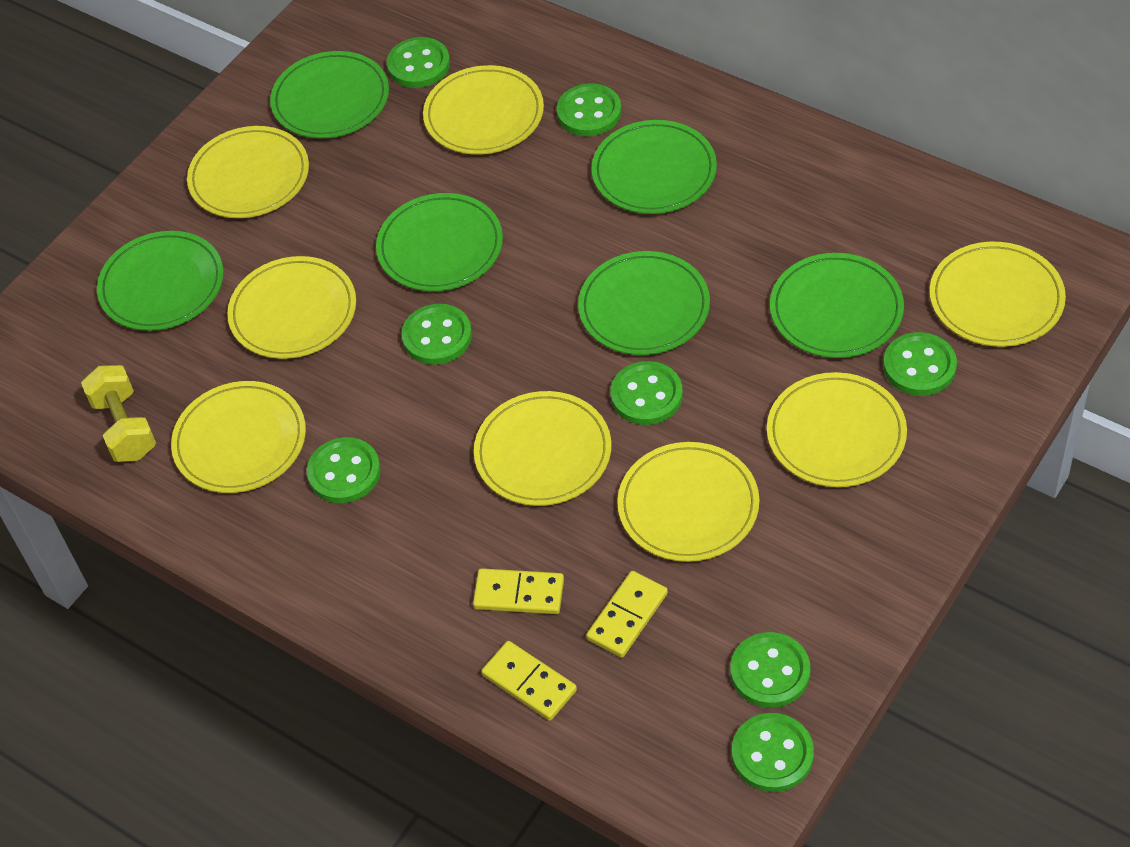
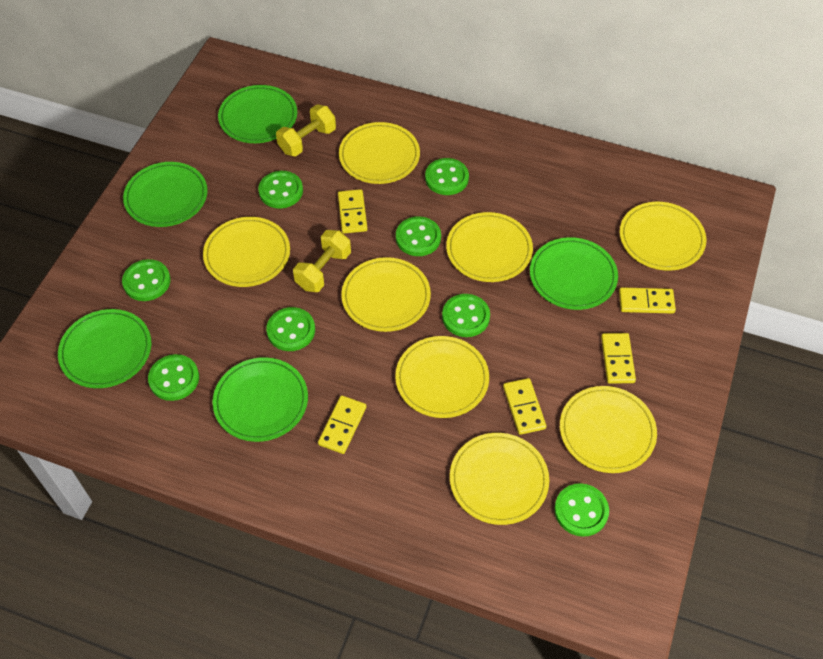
green plate: [97,231,224,331] [270,51,389,138] [376,193,503,291] [578,251,710,355] [591,120,717,214] [770,253,904,358] = 6 -> [58,309,151,388] [123,162,208,227] [212,357,308,442] [218,85,297,143] [530,237,618,310] = 5
yellow domino: [473,568,564,614] [481,641,577,721] [586,571,668,658] = 3 -> [318,395,366,454] [338,189,367,233] [503,378,546,435] [601,333,636,384] [619,287,676,314] = 5
yellow dumbbell: [81,365,156,462] = 1 -> [276,105,336,157] [293,230,351,292] = 2

